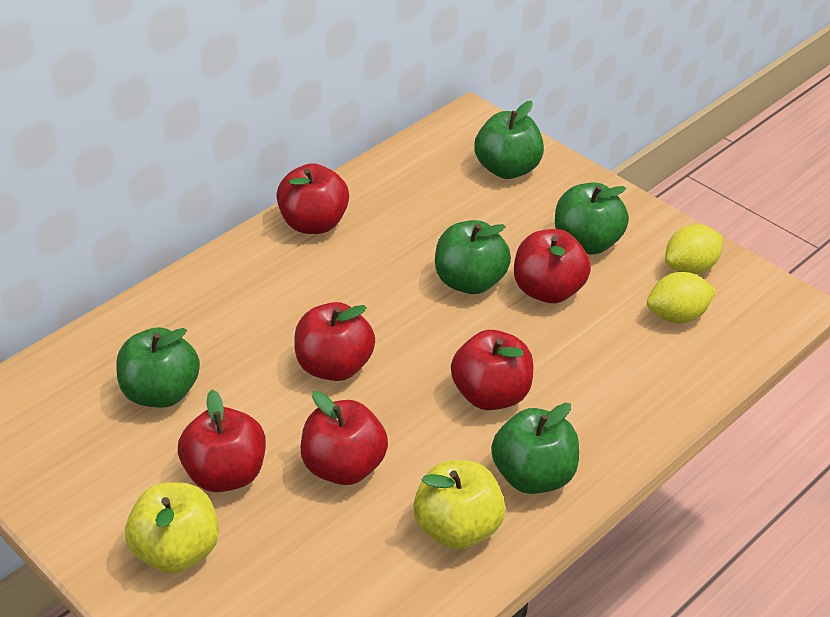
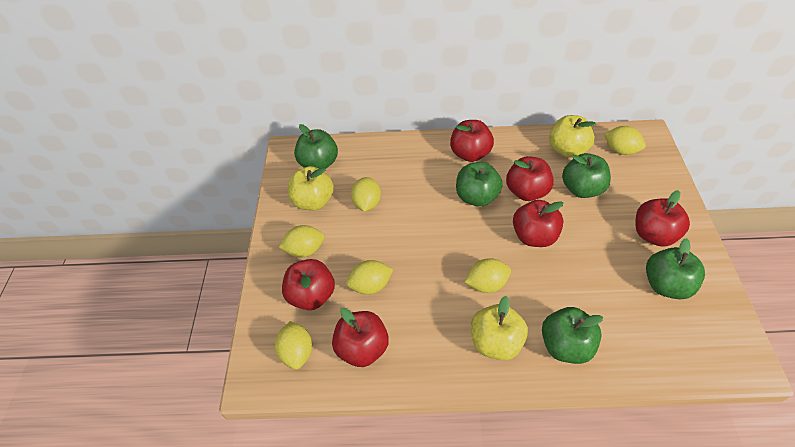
yellow apple: [125,482,219,573] [413,460,505,550] = 2 -> [288,166,334,211] [471,296,528,360] [549,115,596,158] = 3
yellow lemon: [647,272,716,323] [665,224,722,274] = 2 -> [275,321,312,370] [279,225,324,257] [346,260,393,295] [351,177,381,212] [464,258,511,293] [604,126,646,155] = 6

